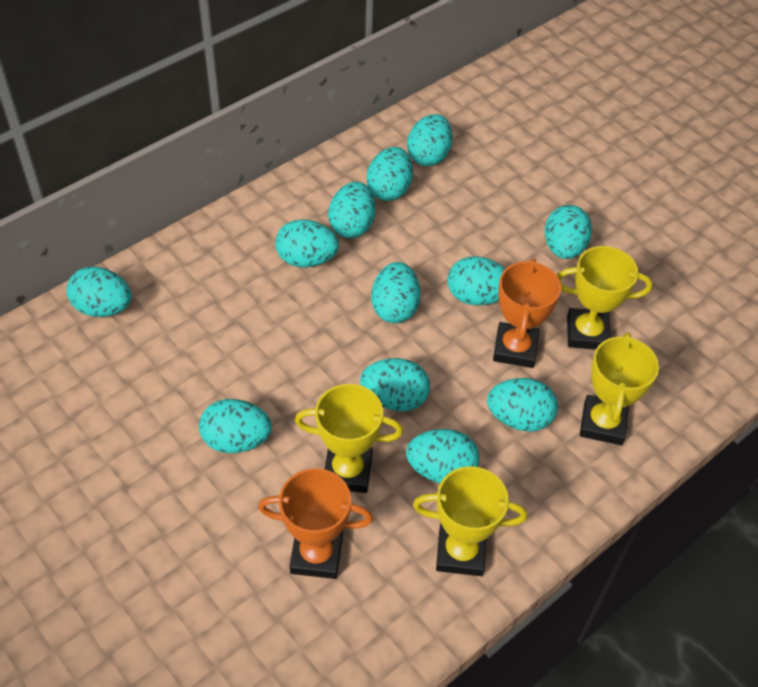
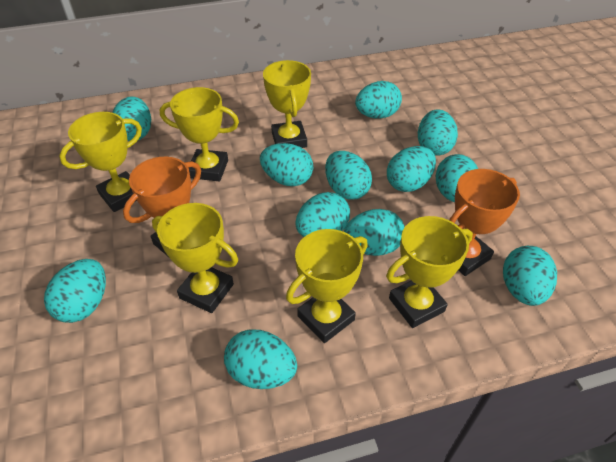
yellow trophy: [295,384,403,493] [413,466,527,576] [557,246,653,350] [580,332,659,445] = 4 -> [59,112,142,212] [152,203,238,313] [160,87,239,181] [263,60,311,148] [286,229,368,343] [386,216,473,328] = 6

